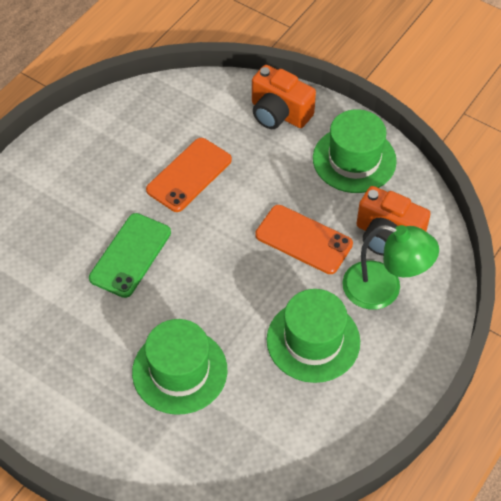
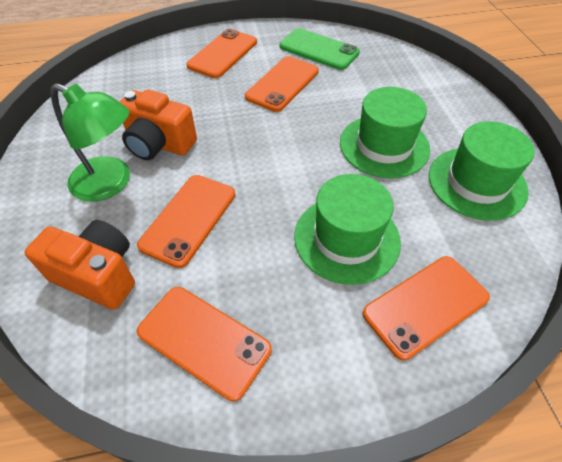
orange phone: [146,138,232,212] [255,205,353,274] = 2 -> [137,175,235,268] [137,287,272,401] [186,29,257,78] [245,56,319,112] [363,256,490,361] = 5

